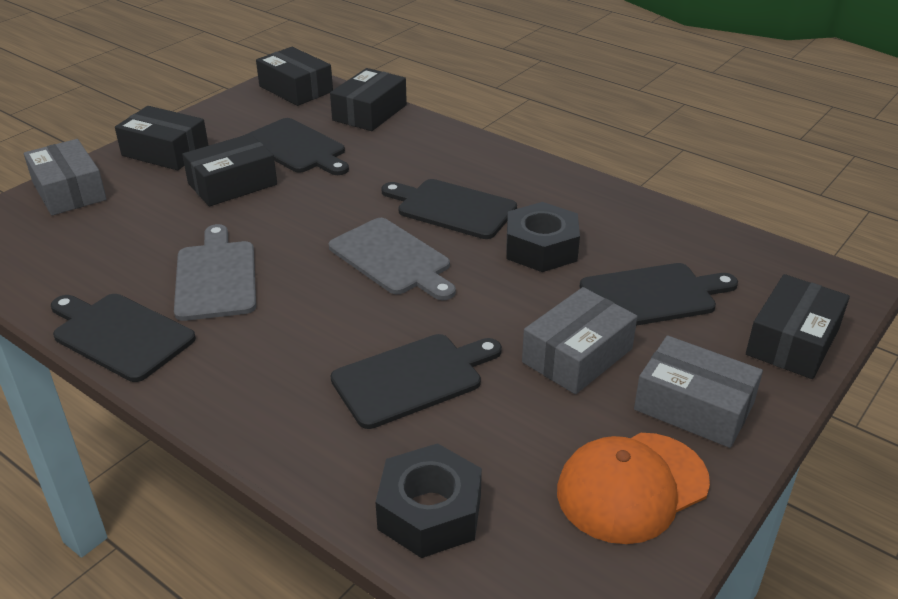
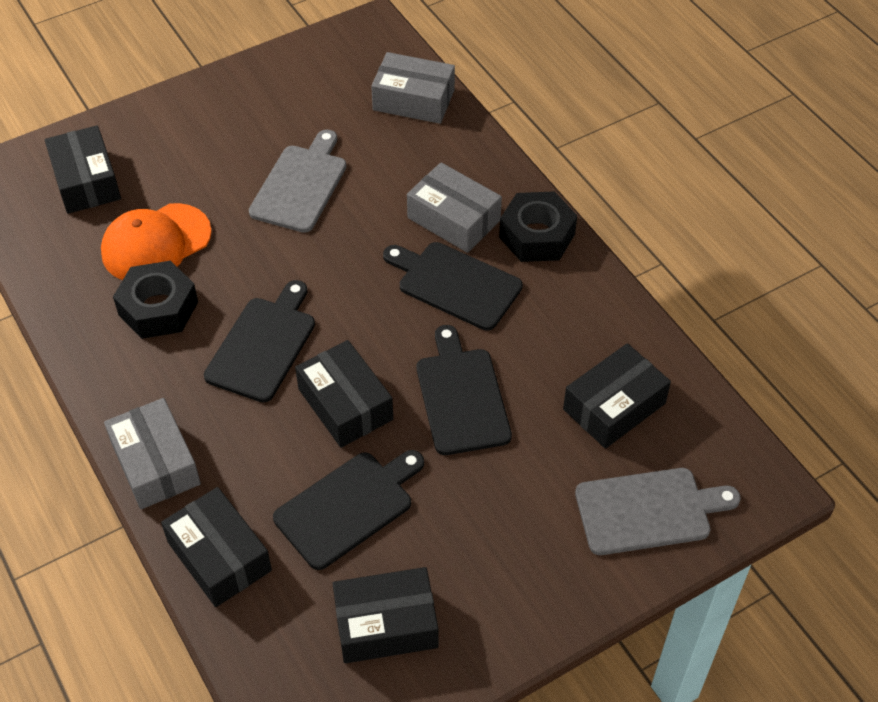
black cutting board: [51,294,196,382] [246,118,349,175] [330,334,502,429] [381,179,517,239] [580,263,738,326] = 5 -> [204,280,315,403] [273,450,424,570] [383,242,523,331] [417,325,512,455] = 4

